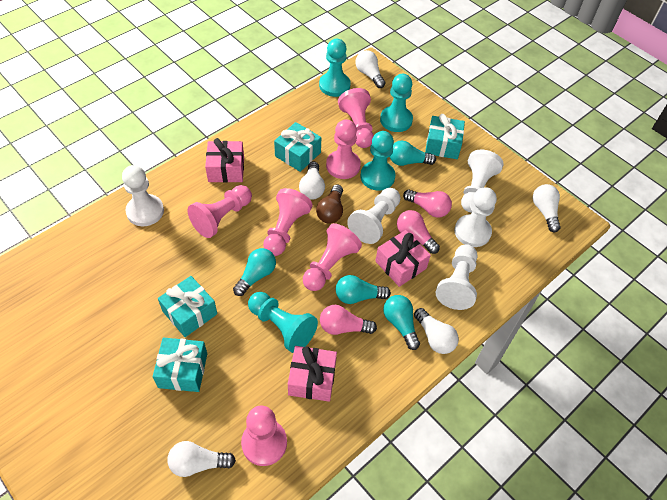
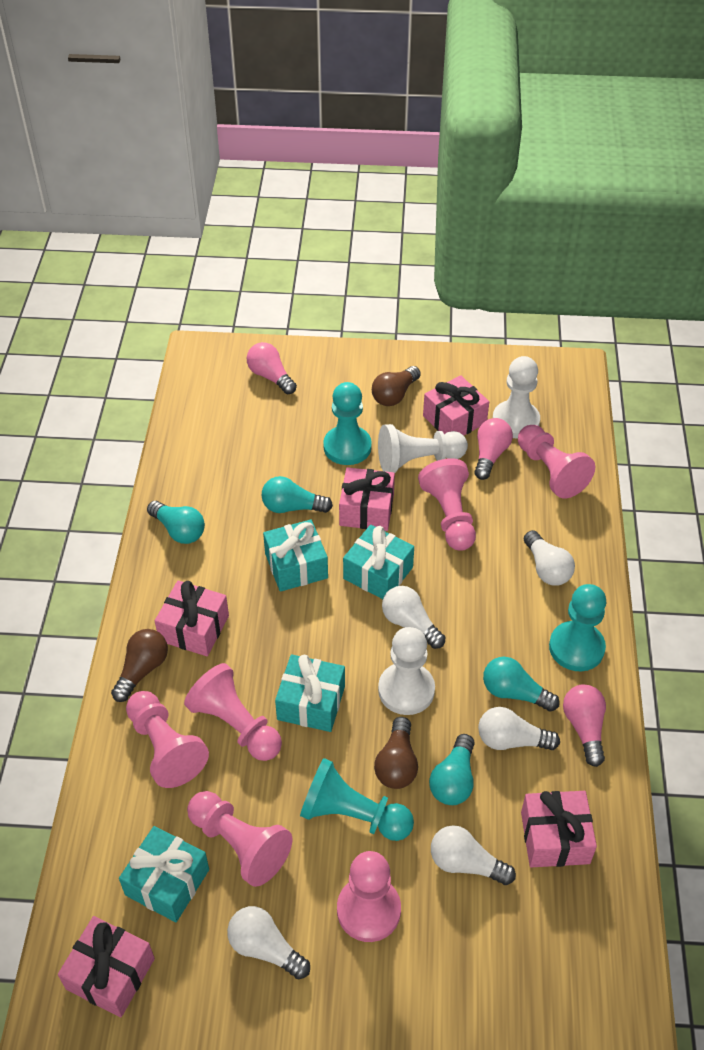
brown light bulb: [316,184,343,223] = 1 -> [111,629,168,702] [372,366,421,406] [374,717,418,789] = 3
pink gift: [205,138,244,183] [288,346,337,402] [375,230,431,287] = 3 -> [58,916,155,1017] [155,581,229,656] [339,467,395,531] [423,375,489,435] [521,791,597,867] = 5
turquoise pawn: [248,292,318,353] [319,39,351,97] [360,131,395,191] [380,74,413,132] = 4 -> [300,758,414,841] [323,382,372,465] [549,584,606,671] = 3
white pawn: [122,165,164,226] [347,188,401,244] [436,244,478,310] [454,187,497,247] [461,150,504,213] = 5 -> [378,424,468,473] [378,627,435,715] [493,356,540,439] = 3

